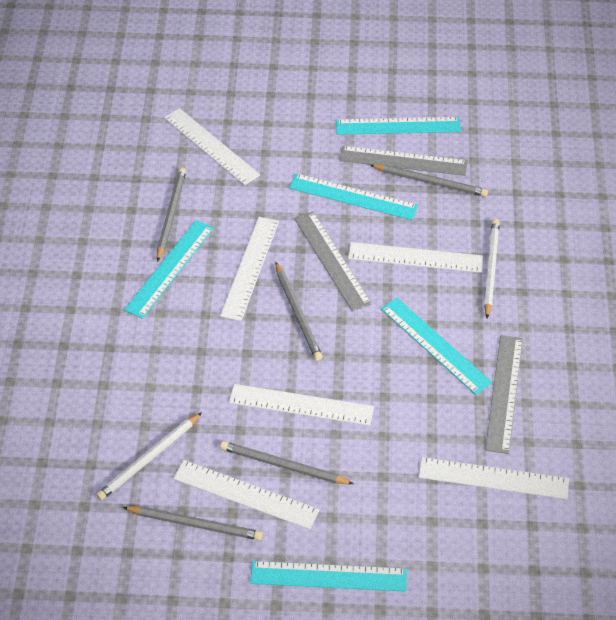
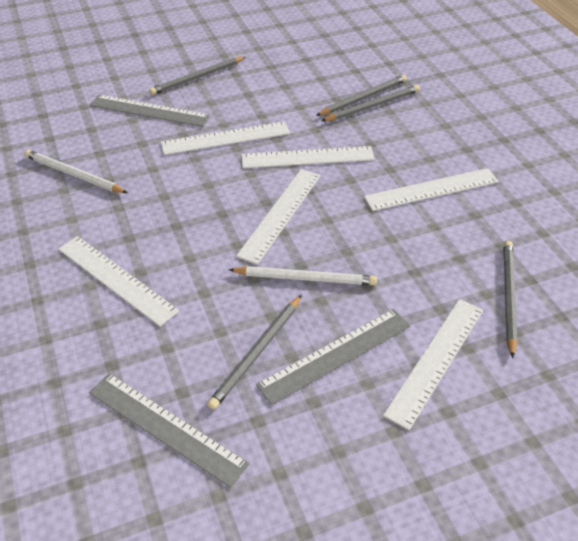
turquoise ruler: [124,220,214,319] [250,561,407,592] [289,173,418,220] [336,117,461,135] [381,298,492,395] = 5 -> none = 0

